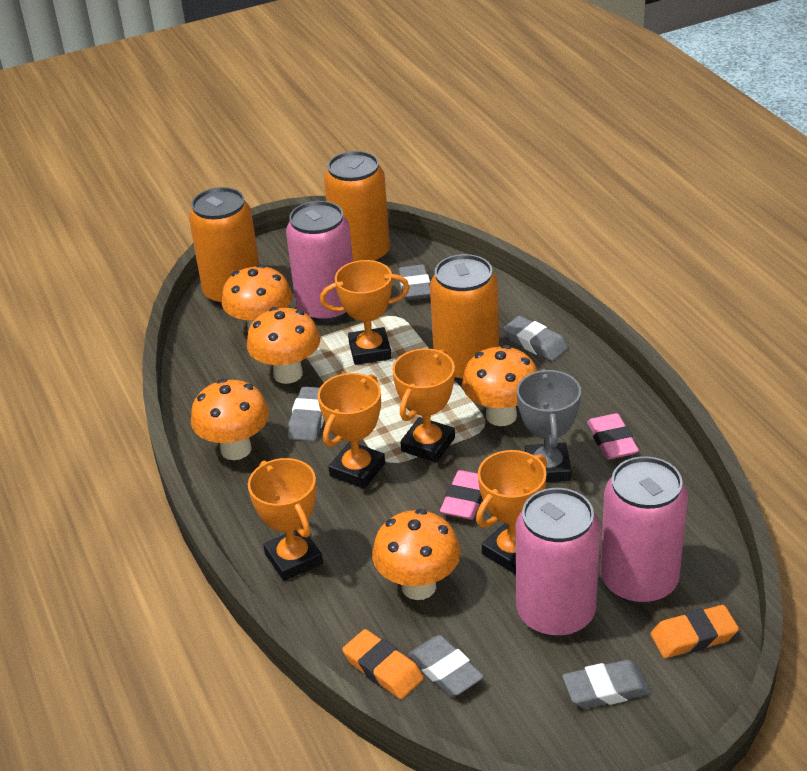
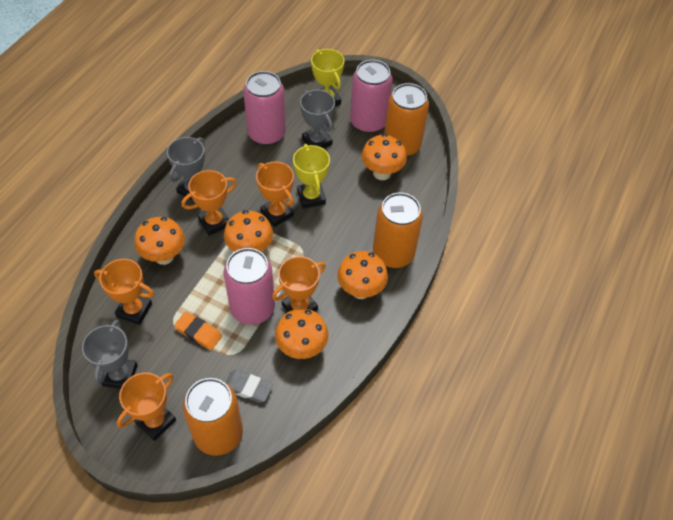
grey eraser: [288,387,324,441] [398,264,430,300] [408,635,484,697] [503,316,568,361] [562,660,651,709] = 5 -> [225,370,273,403] = 1
grey trophy: [517,369,581,483] = 1 -> [82,320,138,389] [167,137,205,200] [300,90,335,149] = 3
orange eraser: [342,629,424,699] [650,605,739,658] = 2 -> [174,312,222,350] = 1
pink eraser: [440,470,483,520] [587,413,639,459] = 2 -> none = 0
yellow trophy: none = 0 -> [293,144,330,209] [311,49,345,106] = 2

